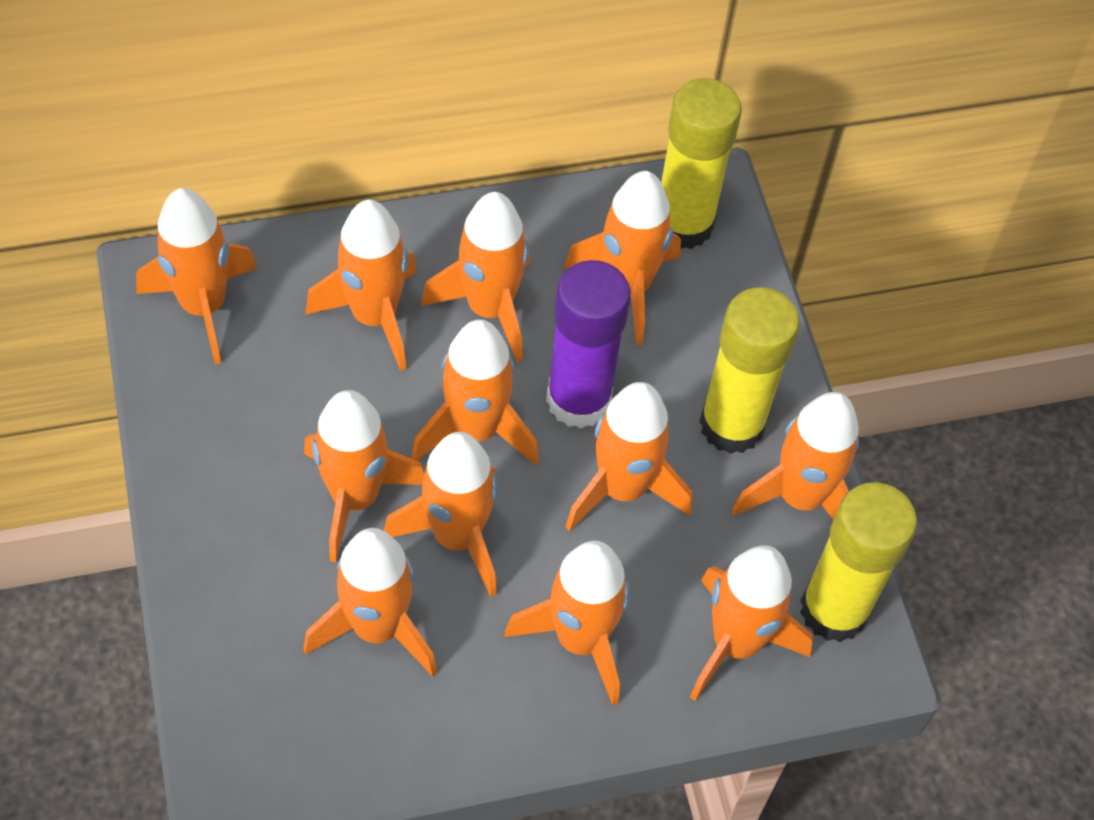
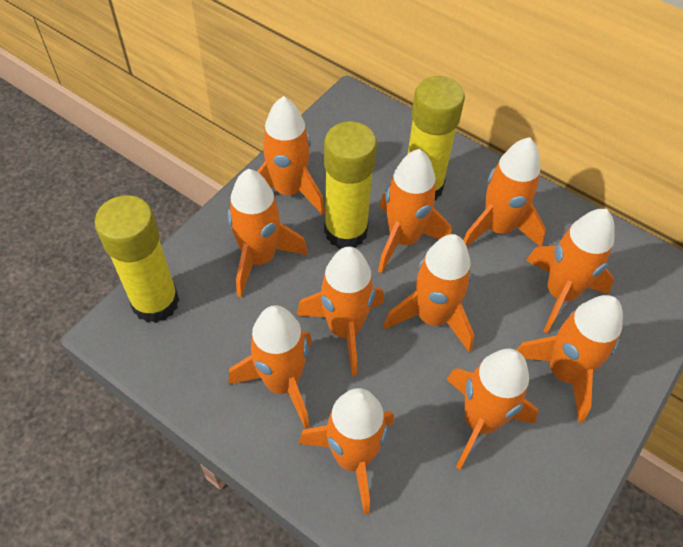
orange rocket: [136,188,257,364] [303,528,437,677] [304,390,424,563] [305,200,417,371] [384,432,498,597] [411,319,539,465] [421,192,530,363] [505,541,629,705] [564,171,681,346] [565,382,692,531] [690,545,813,701] [731,392,859,519] = 12 -> [228,169,308,297] [228,305,312,429] [257,96,325,215] [297,247,384,376] [298,388,394,515] [378,149,451,274] [383,234,474,352] [446,348,538,470] [463,137,546,246] [517,295,623,423] [526,209,615,333] = 11
purple glue stick: [546,260,631,429] = 1 -> none = 0

